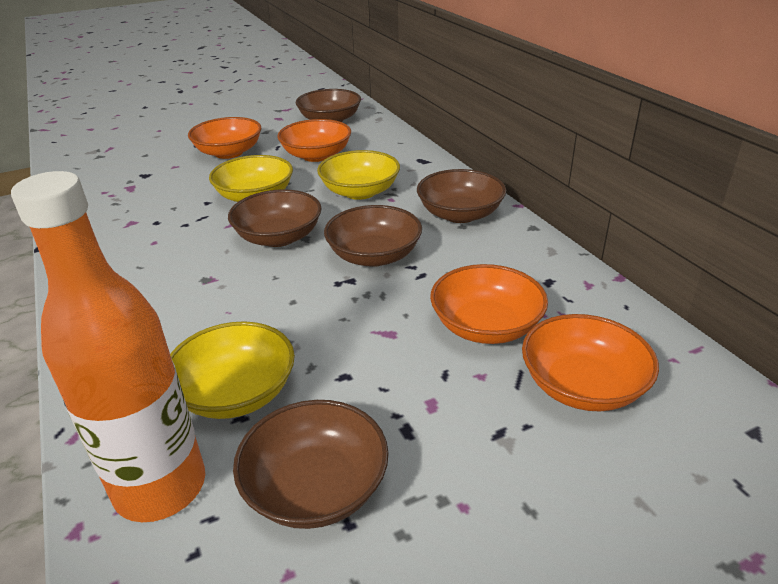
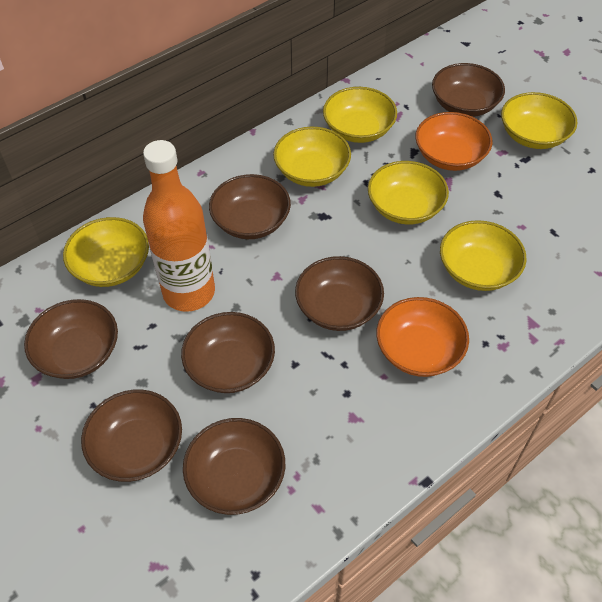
brown bowl: [228,189,322,247] [233,400,389,529] [296,89,361,122] [324,205,422,267] [417,169,506,223] = 5 -> [24,299,118,379] [81,390,182,482] [181,312,275,393] [183,418,285,515] [209,174,291,239] [295,256,384,331] [432,63,505,117] = 7
orange bowl: [188,117,262,159] [277,119,351,162] [430,264,548,344] [522,314,659,411] = 4 -> [376,297,469,377] [415,112,492,171] = 2
yellow bowl: [170,321,295,419] [209,155,293,202] [317,150,400,200] = 3 -> [63,217,149,287] [273,127,351,187] [323,87,397,143] [368,161,449,225] [440,220,527,291] [501,92,578,149] = 6

